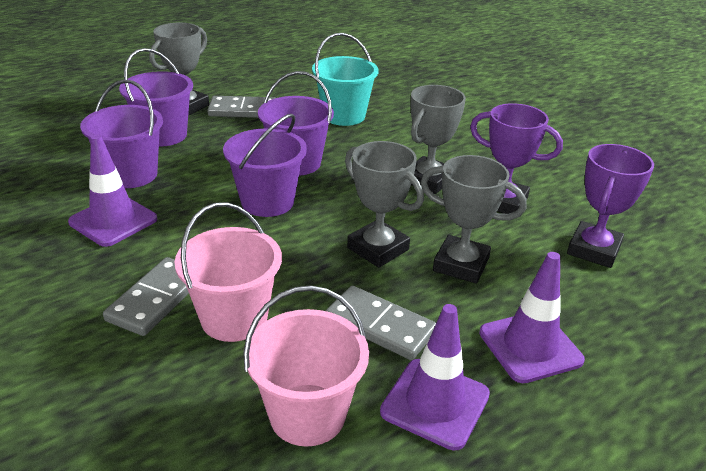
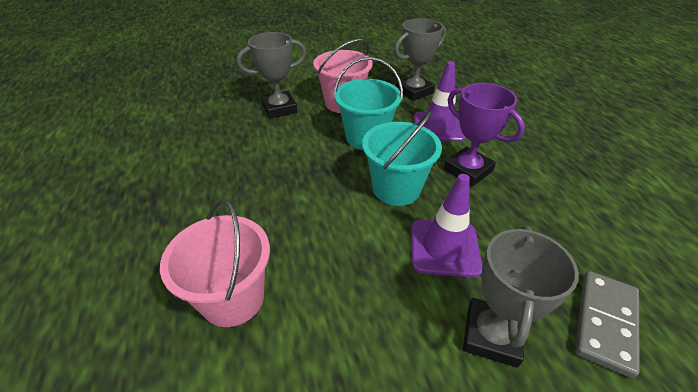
grey domino: [103,257,189,336] [207,96,276,118] [326,286,436,360] = 3 -> [575,271,640,378] = 1
grey trophy: [149,23,209,116] [345,141,424,268] [411,85,466,194] [421,155,527,284] = 4 -> [237,32,306,119] [394,18,446,101] [463,226,579,368] = 3
purple bucket: [80,79,163,188] [119,48,193,147] [223,114,307,217] [258,71,334,176] = 4 -> none = 0
purple traffic cone: [68,134,157,247] [380,304,490,450] [479,252,585,383] = 3 -> [411,174,482,278] [414,61,466,142] = 2
purple trophy: [470,103,563,214] [567,144,654,268] = 2 -> [444,83,525,187] = 1
turquoise bucket: [312,33,379,126] = 1 -> [334,57,403,150] [362,111,442,206] = 2

